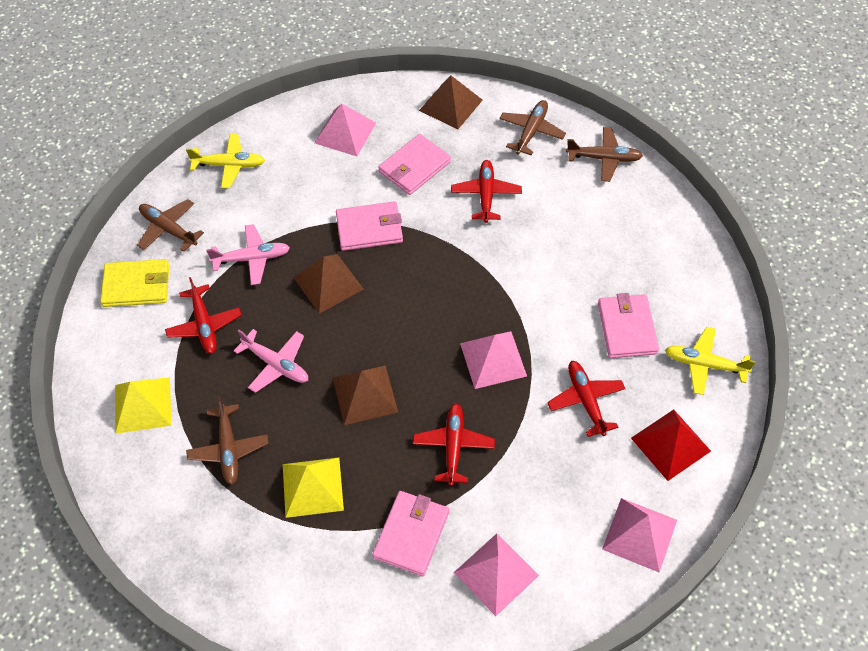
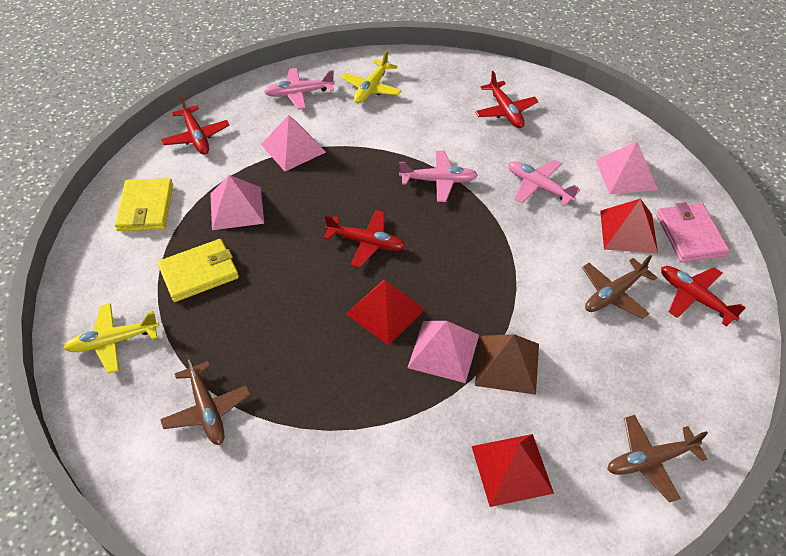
brown plane: [137,199,204,252] [186,396,269,485] [499,100,566,156] [566,127,643,182] = 4 -> [160,354,251,445] [582,255,657,319] [607,415,708,503] = 3
brown pyramid: [294,254,363,314] [333,365,398,425] [419,76,483,129] = 3 -> [475,334,539,395] = 1
pink plane: [206,224,290,285] [234,329,308,393] = 2 -> [264,68,335,110] [399,151,478,202] [508,160,581,206] = 3
pink wallet: [336,201,403,251] [372,491,449,576] [378,134,451,195] [598,293,659,358] = 4 -> [656,202,729,262] = 1
red pyramid: [631,409,711,481] = 1 -> [346,280,425,345] [472,434,554,507] [600,199,658,253] = 3
yellow pyramid: [115,377,171,434] [283,457,344,518] = 2 -> none = 0
yellow wallet: [100,259,169,307] = 1 -> [115,178,173,231] [157,239,239,302] = 2

